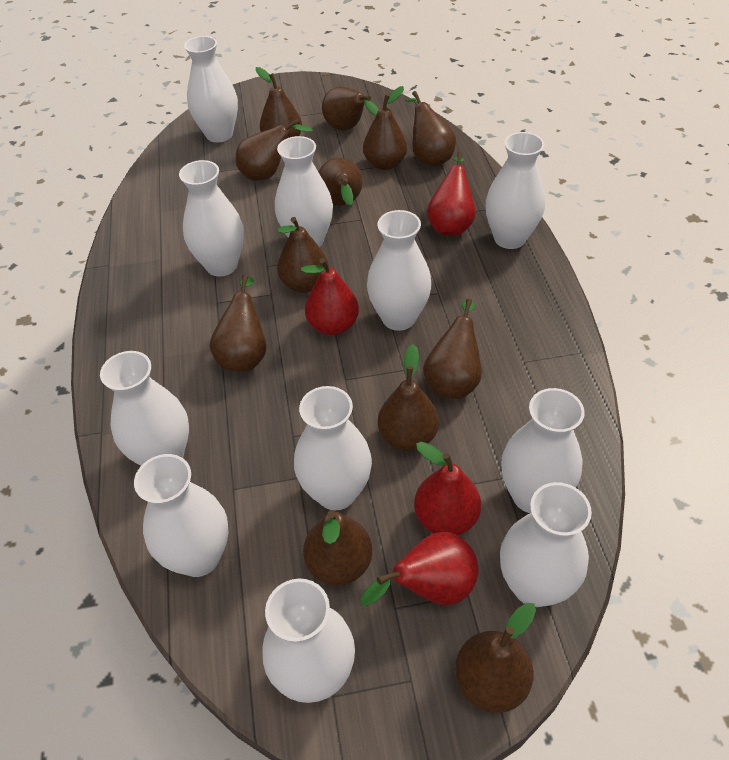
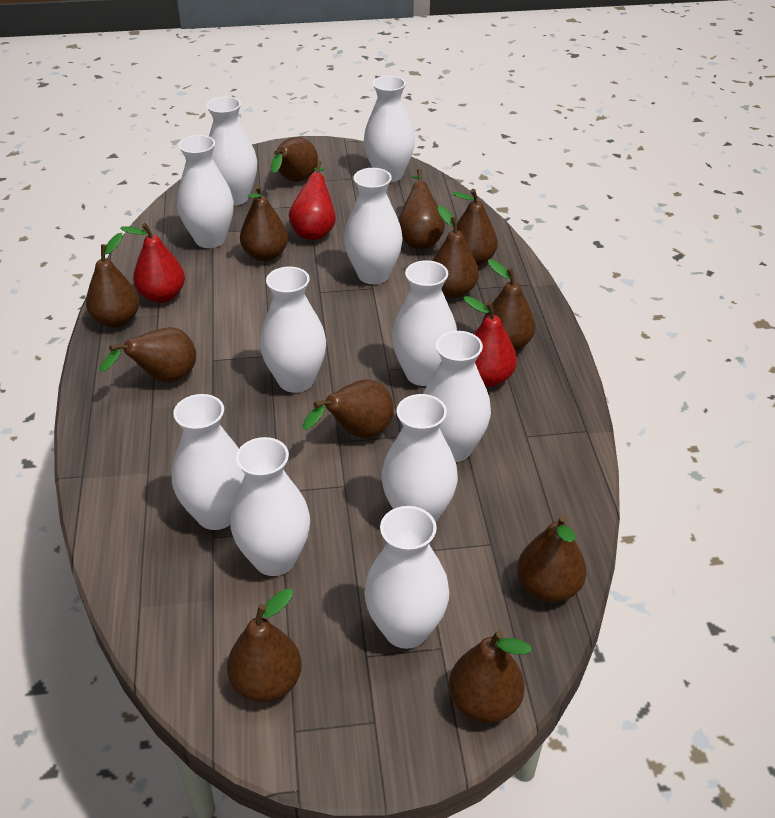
red pear: [301,258,359,335] [361,532,479,606] [414,442,481,536] [427,151,476,236] = 4 -> [120,223,185,303] [289,161,336,240] [463,296,517,387] = 3

